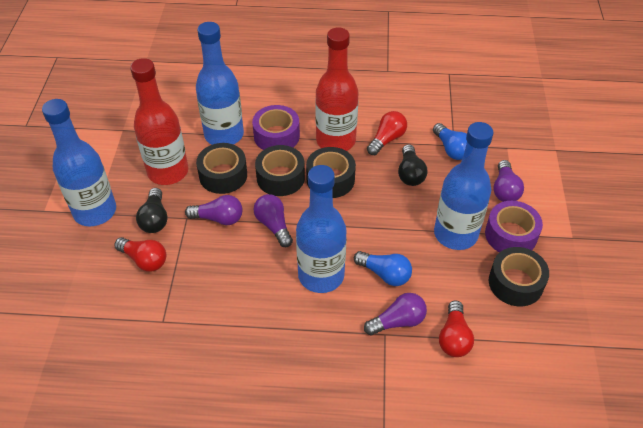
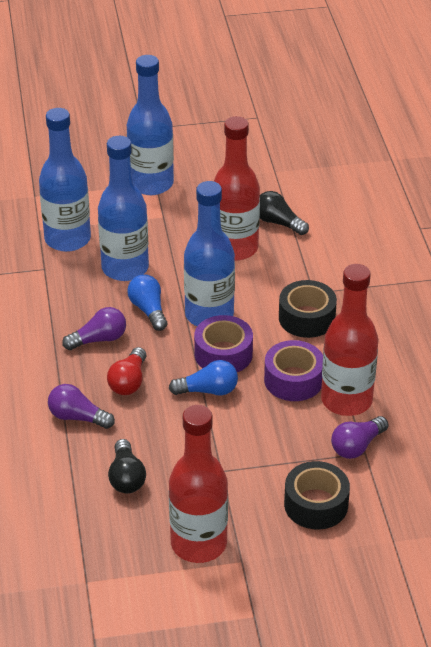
black tape: [196,143,247,194] [255,145,305,196] [306,147,356,198] [489,247,549,306] = 4 -> [279,280,337,338] [284,461,350,530] = 2
purple light bulb: [185,195,243,225] [253,194,293,247] [364,293,427,335] [493,160,524,202] = 4 -> [48,384,115,429] [62,307,126,350] [331,416,388,459] = 3
red bottle: [130,58,188,185] [315,27,358,151] = 2 -> [169,405,228,563] [214,116,260,261] [321,264,379,416] = 3
red light bulb: [114,237,166,272] [367,111,407,155] [439,301,474,357] = 3 -> [107,347,146,395] = 1

